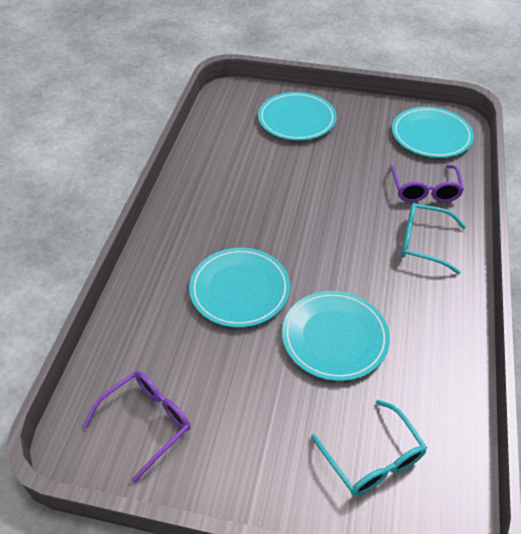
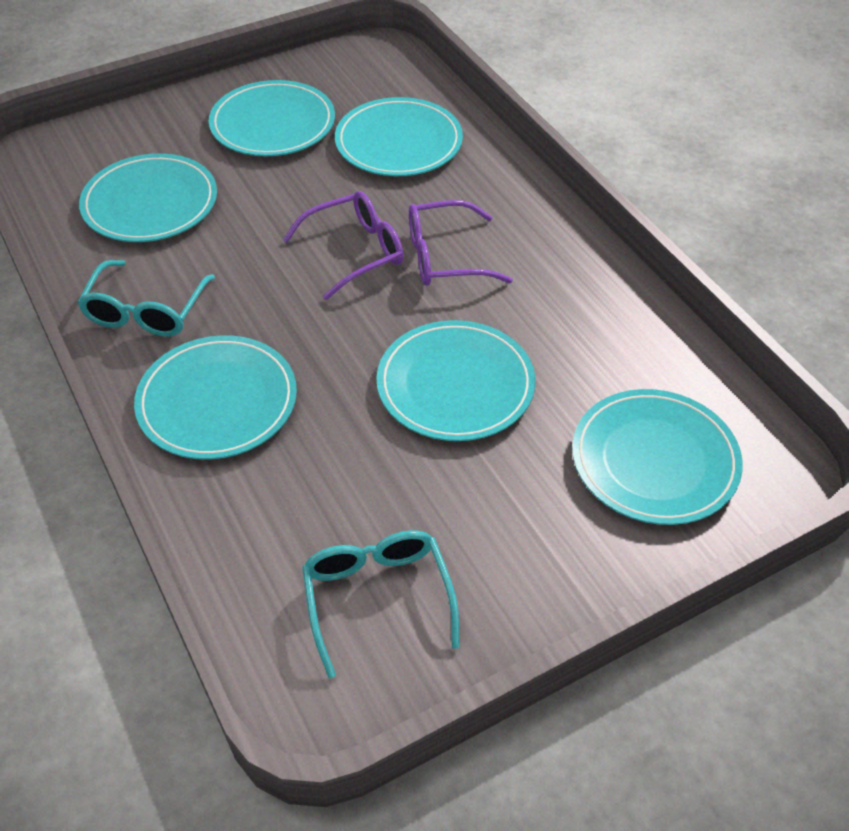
turquoise plate: [189,248,290,328] [258,92,337,141] [282,291,390,381] [392,107,474,158] = 4 -> [79,153,217,242] [134,335,297,460] [209,80,335,156] [335,97,463,176] [376,320,535,441] [572,389,743,525] = 6

